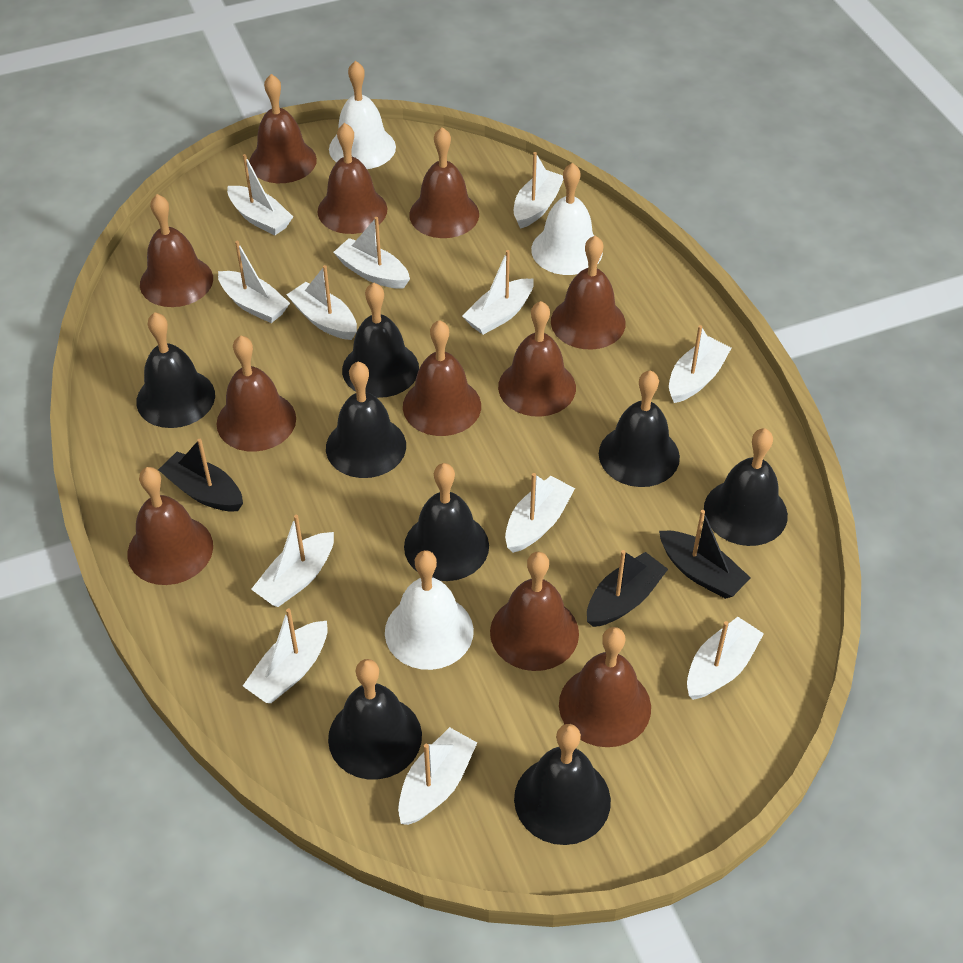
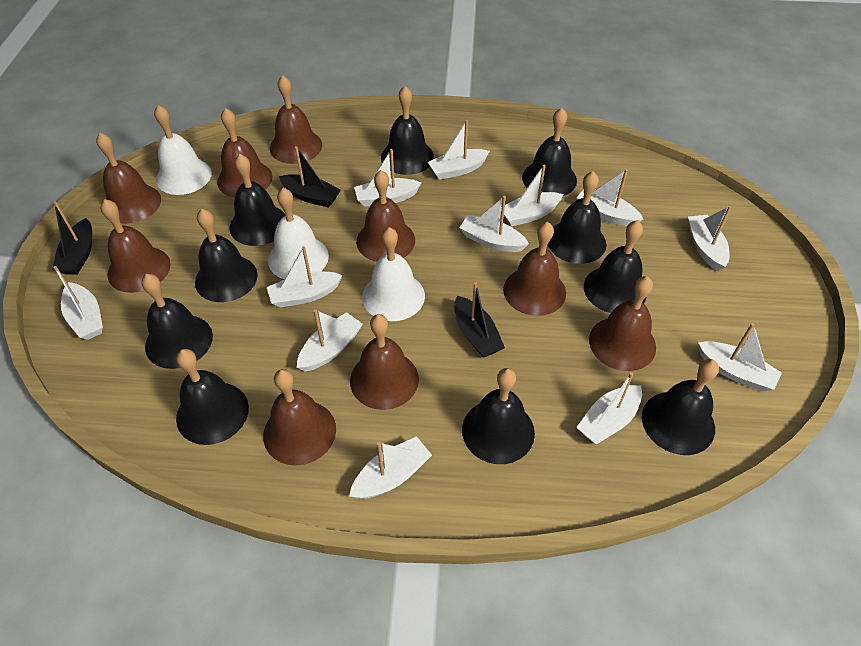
black bell: [136,312,215,428] [326,362,406,478] [328,659,422,780] [342,283,419,398] [404,463,489,581] [514,724,611,845] [599,370,680,487] [704,428,788,546] = 8 -> [142,274,213,369] [176,349,249,445] [195,209,258,302] [229,154,285,246] [381,86,434,175] [462,368,535,464] [522,108,577,196] [548,171,606,264] [584,220,646,313] [642,359,719,455] = 10
brown bell: [127,467,213,585] [140,194,213,307] [217,335,296,452] [249,74,317,183] [317,123,387,234] [403,320,481,436] [409,127,479,238] [490,552,579,671] [498,301,576,417] [551,235,626,350] [559,627,651,747] = 11 -> [96,133,161,224] [100,199,171,293] [217,108,272,198] [263,369,336,465] [270,75,322,164] [350,314,419,410] [356,170,415,262] [503,222,566,316] [589,276,656,371] = 9

